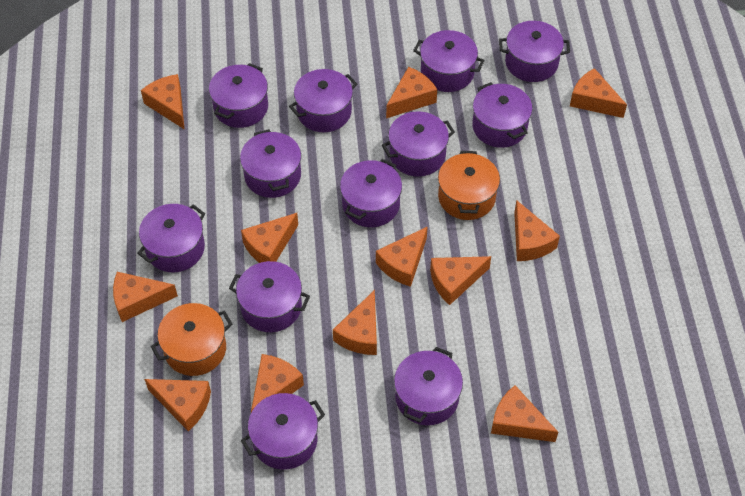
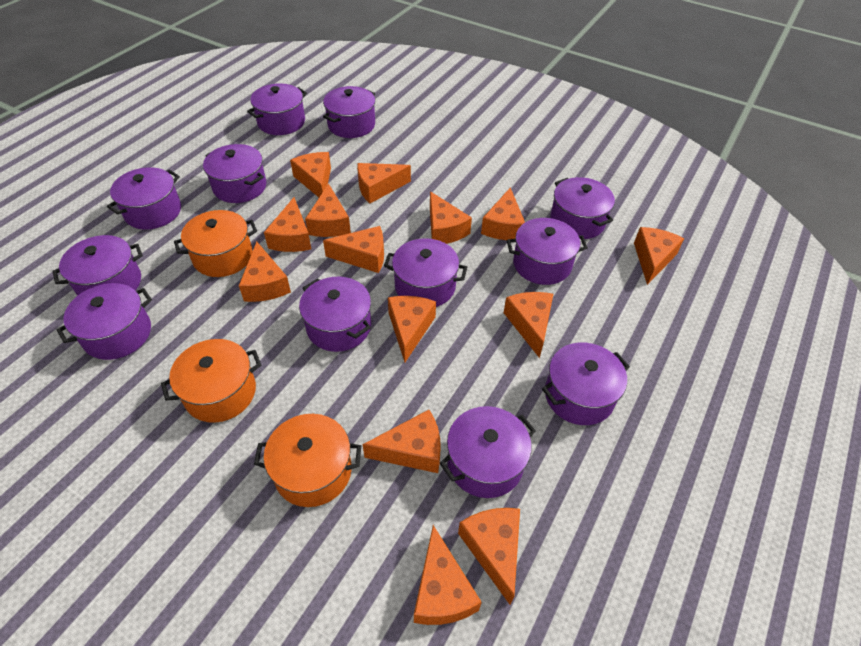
orange cheese: [113,272,178,322] [141,74,185,130] [144,379,211,431] [241,213,298,263] [251,354,304,412] [333,290,377,355] [376,226,428,287] [386,67,437,118] [430,256,491,305] [491,385,558,442] [514,200,560,261] [570,68,627,118] = 12 -> [239,242,291,302] [264,197,311,252] [290,152,331,197] [305,184,351,237] [323,226,384,273] [357,163,411,203] [363,410,441,473] [388,296,436,362] [414,525,482,625] [430,191,472,244] [458,508,520,605] [481,187,525,240] [504,292,553,358] [634,227,684,285] = 14
orange pot: [151,303,233,376] [438,151,500,220] = 2 -> [161,339,261,423] [174,210,257,277] [254,414,361,507] = 3

